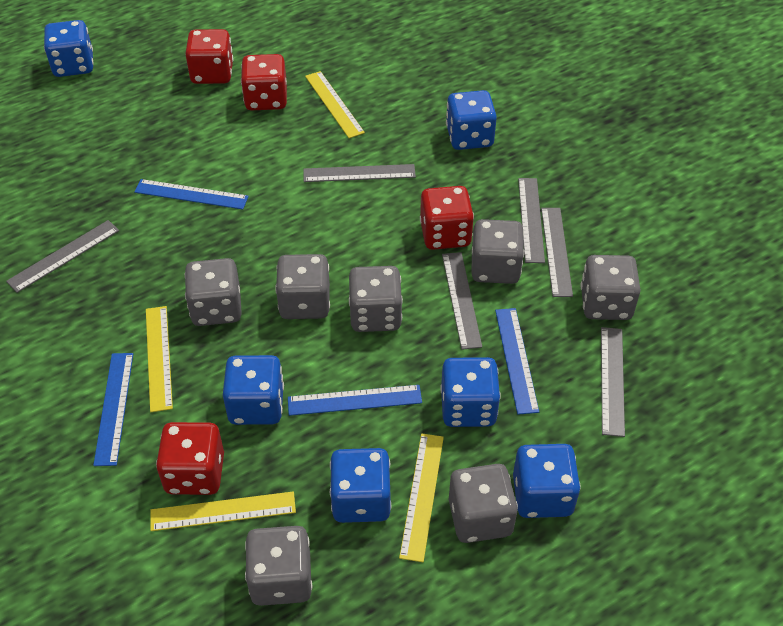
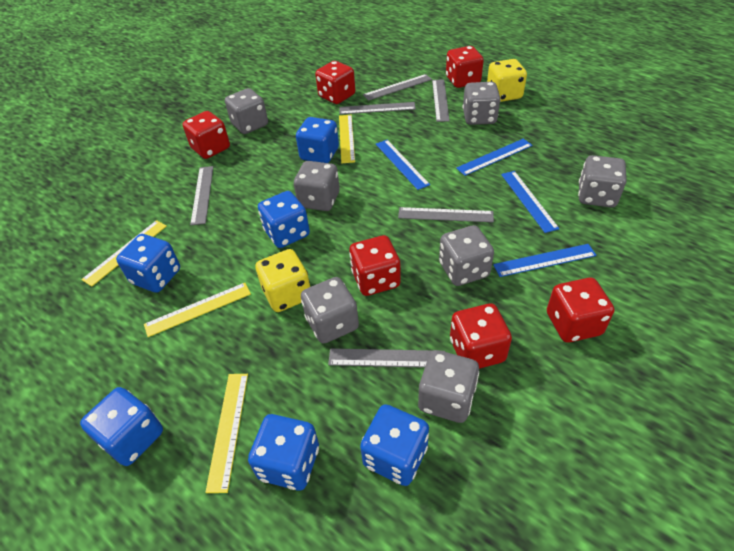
red dice: [156,422,224,495] [185,29,233,84] [241,54,287,110] [420,186,474,250] = 4 -> [183,111,230,159] [315,61,355,104] [349,235,401,296] [446,46,484,88] [450,304,512,369] [547,278,614,343] = 6
yellow dice: none = 0 -> [255,249,310,312] [487,59,527,102] = 2

